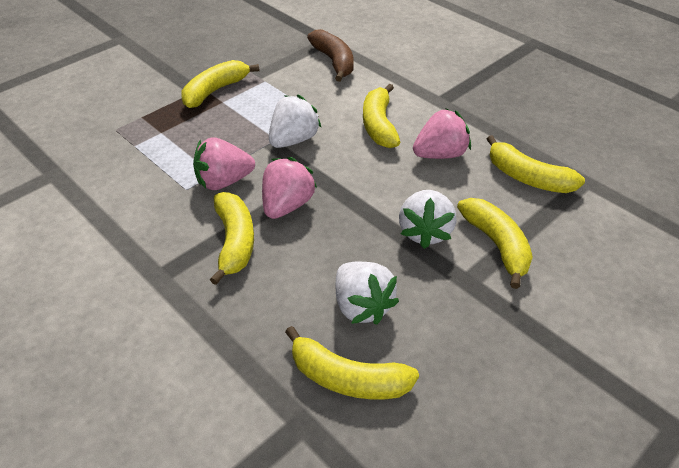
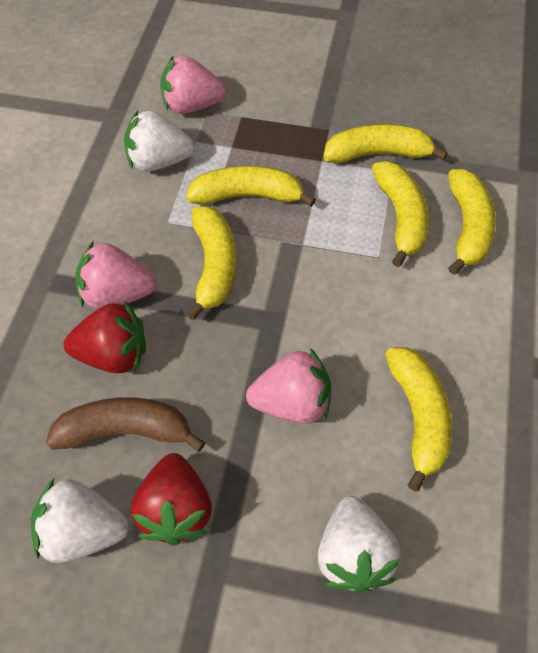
red strawberry: none = 0 -> [64,301,146,373] [131,453,212,546] = 2

